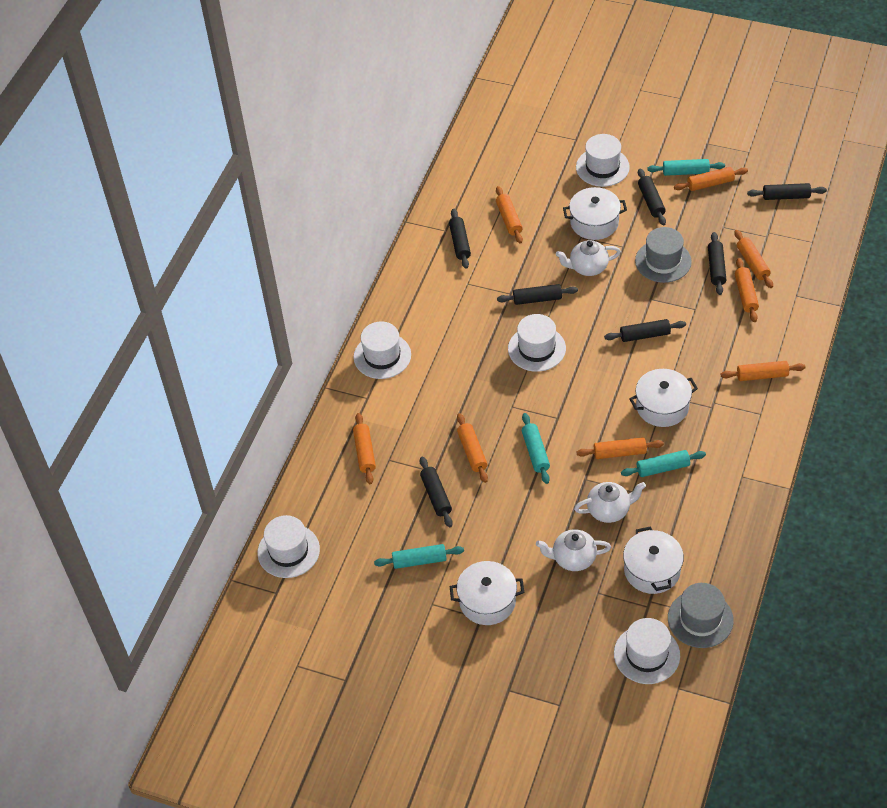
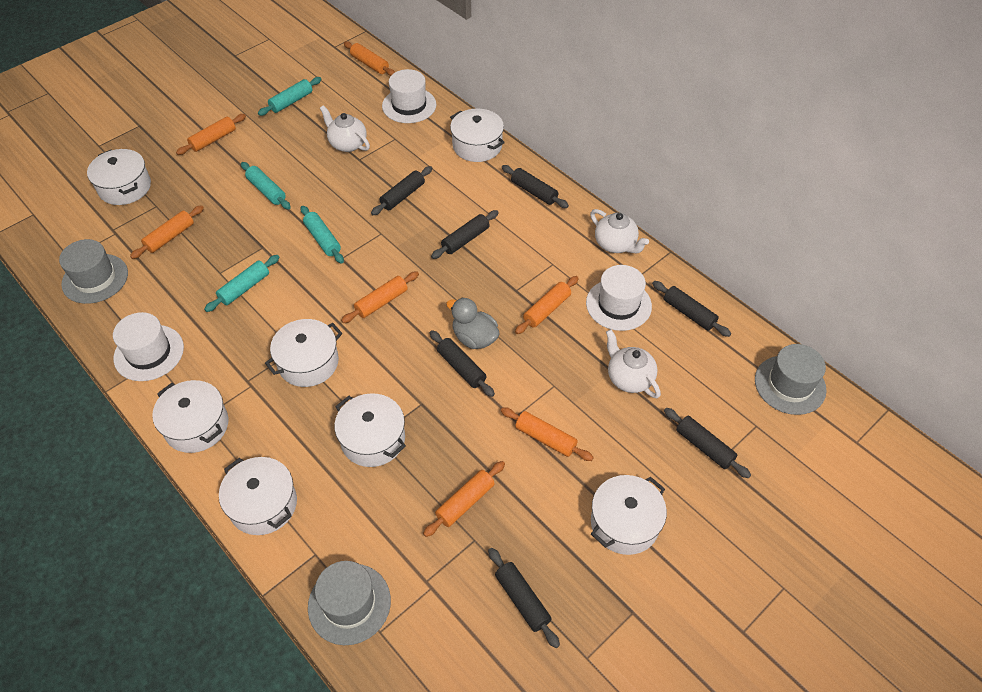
grey duck: none = 0 -> [446,297,500,349] = 1
grey hat: [635,227,692,283] [668,583,734,648] = 2 -> [59,239,128,304] [308,561,391,645] [755,344,826,415] = 3
orange rolling pin: [353,413,376,484] [457,413,488,483] [496,186,523,243] [577,437,664,459] [674,167,748,191] [721,361,806,381] [734,230,773,288] [735,258,759,322] = 8 -> [130,205,204,259] [176,114,246,155] [341,271,419,323] [344,41,395,76] [423,461,505,537] [501,407,594,461] [515,276,579,334] = 7
white hat: [258,515,320,578] [354,321,411,379] [508,314,566,372] [576,134,630,187] [614,618,680,684] = 5 -> [113,312,184,381] [382,69,436,123] [586,265,652,331] = 3
white pot: [450,561,524,625] [563,187,627,240] [623,526,684,594] [629,369,698,427] = 4 -> [87,149,151,205] [152,380,228,453] [219,457,297,535] [265,319,342,387] [334,393,406,467] [450,109,505,162] [591,475,667,555] = 7

